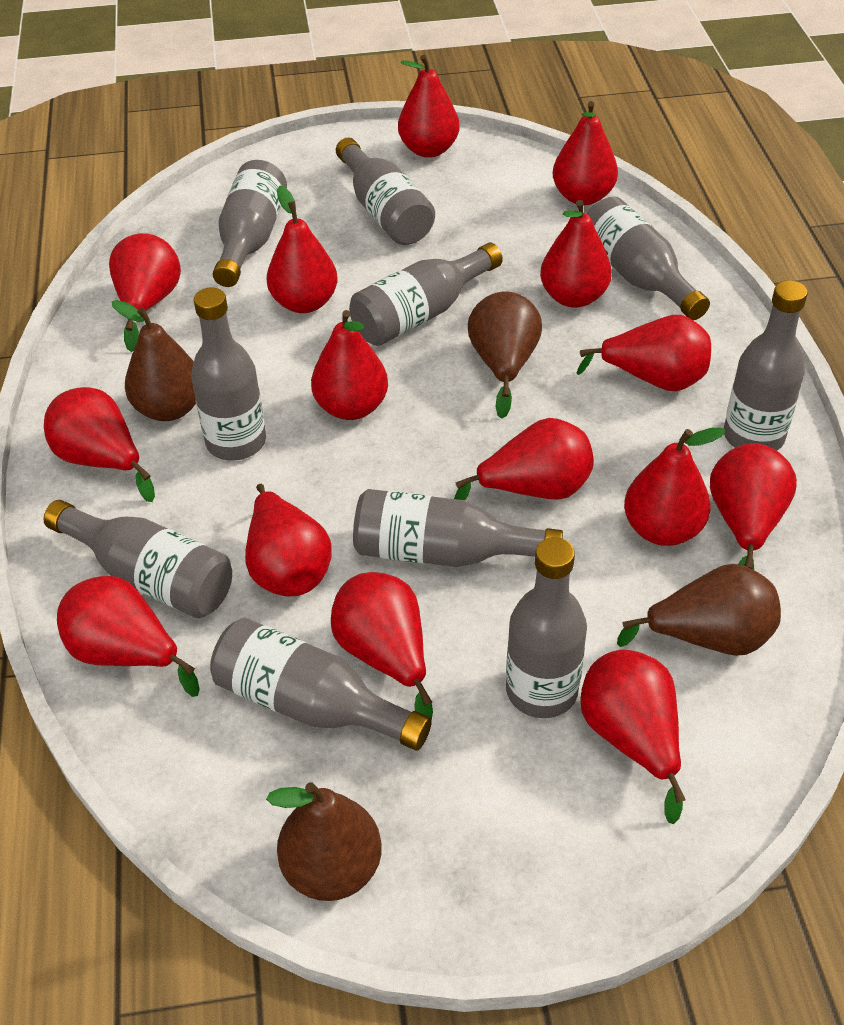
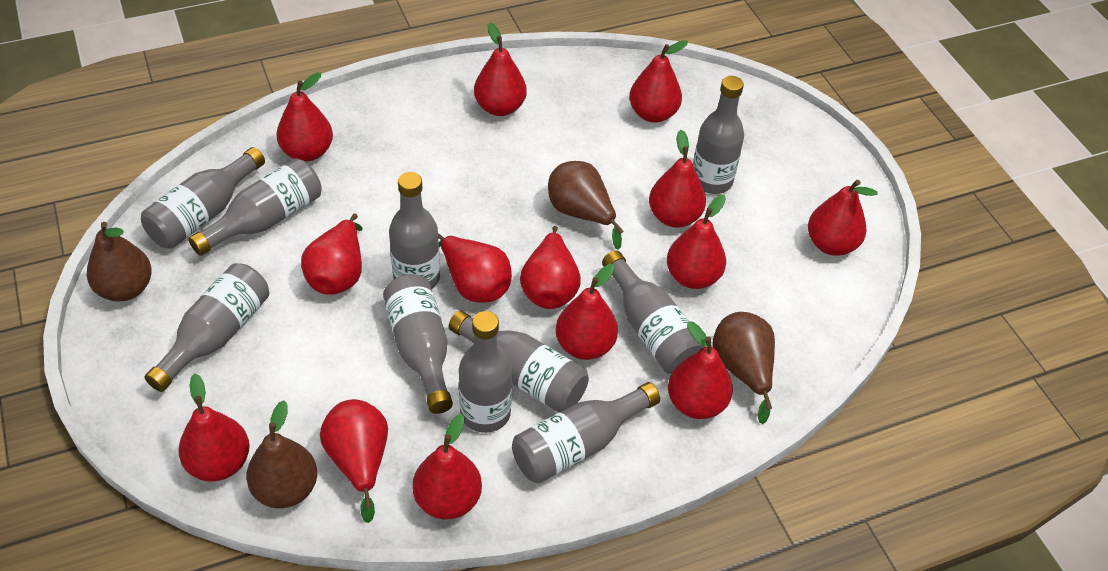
red pear: [44,387,155,502] [57,576,200,697] [109,233,181,352] [245,484,332,596] [267,186,338,313] [311,310,388,420] [331,572,433,719] [398,55,460,158] [454,418,594,500] [540,200,612,308] [553,101,618,205] [577,315,711,391] [581,650,686,824] [624,427,725,546] [710,443,797,570] = 15 -> [178,374,250,482] [276,72,333,162] [301,214,362,295] [320,399,388,523] [412,414,482,520] [438,233,512,303] [474,23,527,116] [520,226,581,309] [556,264,618,360] [629,40,688,122] [649,130,706,228] [667,195,726,289] [668,321,733,419] [808,180,877,256] = 14

